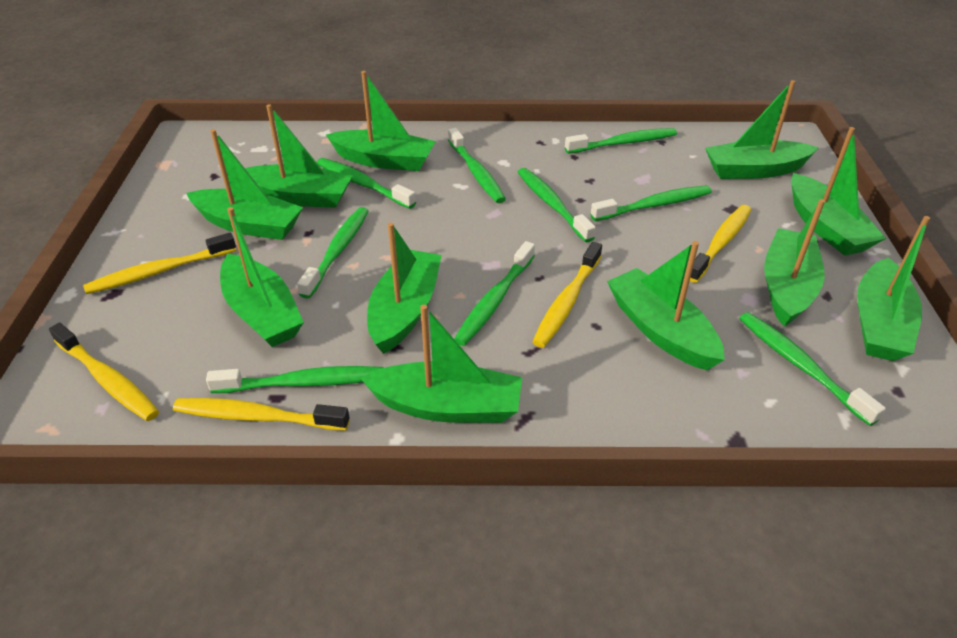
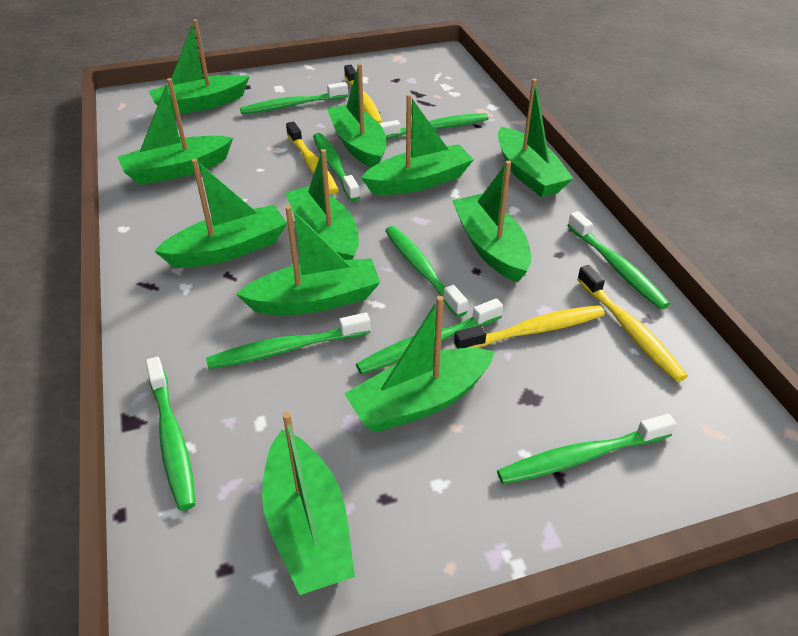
yellow toothbrush: [49,323,159,421] [83,233,236,294] [173,398,350,431] [532,242,602,348] [690,205,751,283] = 5 -> [286,121,339,194] [344,65,382,123] [454,305,605,349] [577,265,688,382] = 4

